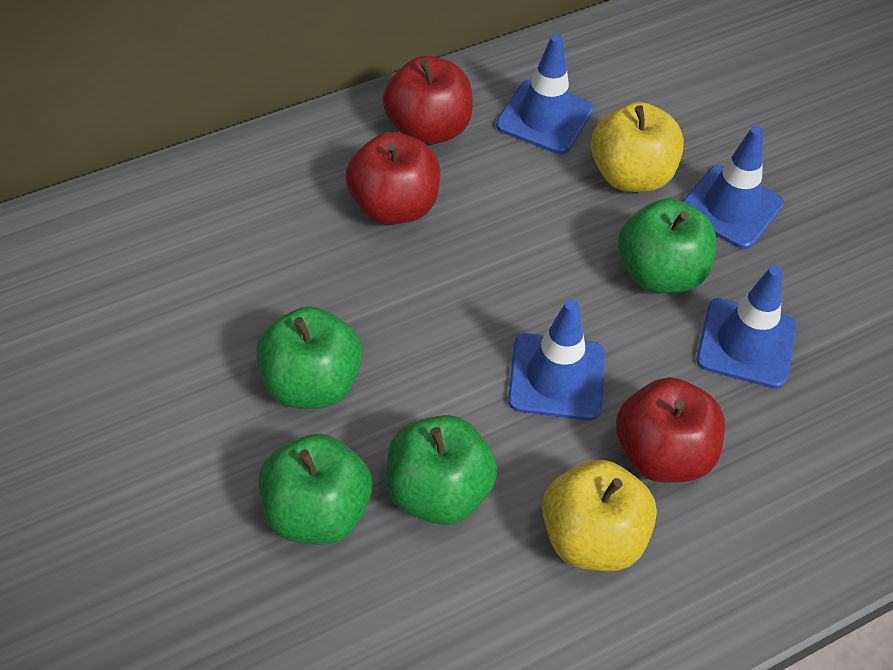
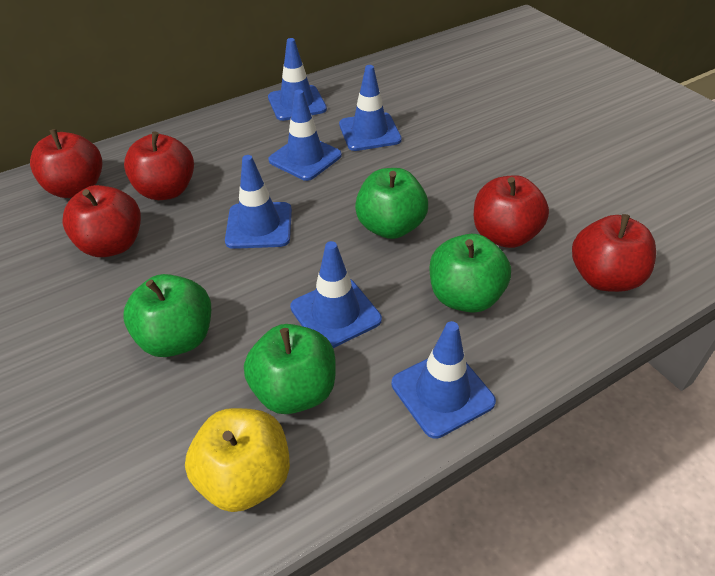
blue traffic cone: [496,34,594,154] [508,299,605,421] [682,126,784,249] [696,265,796,389] = 4 -> [225,155,292,249] [268,38,327,121] [268,89,342,181] [290,241,382,348] [339,65,402,151] [392,321,496,439] = 6
red apple: [346,132,441,225] [383,56,473,145] [616,377,725,482] = 3 -> [30,129,102,198] [62,185,141,257] [124,131,194,200] [474,175,549,248] [572,214,656,292] = 5
yellow apple: [542,460,657,571] [591,102,684,192] = 2 -> [185,408,290,512] = 1

